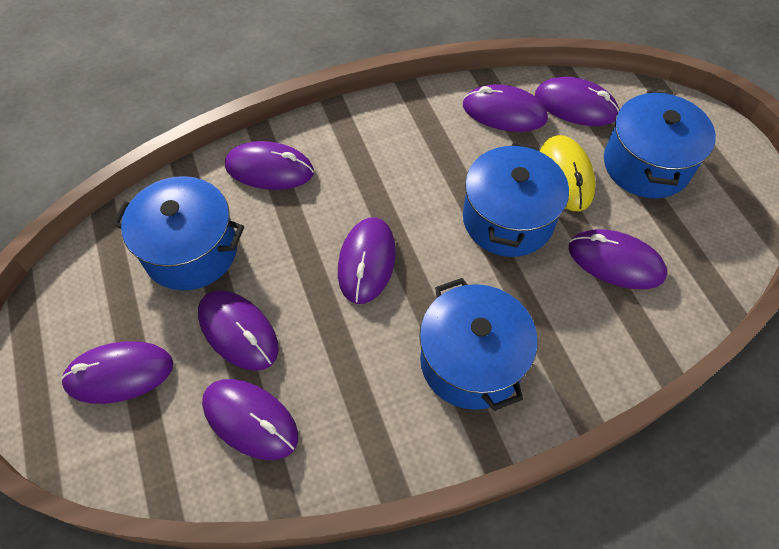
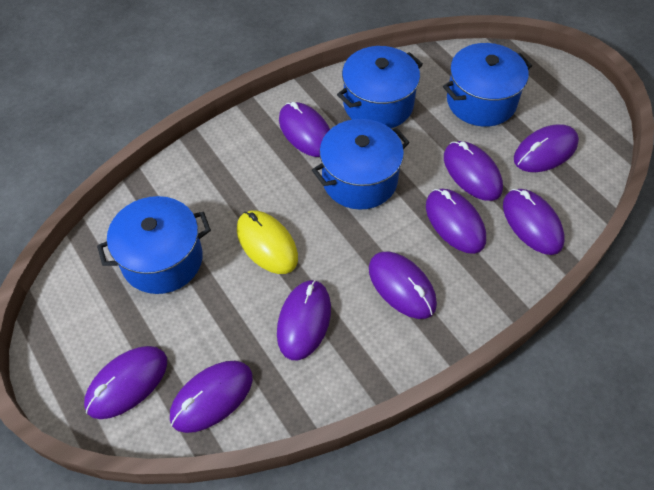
purple mouse: [61,341,173,404] [198,290,279,371] [202,379,298,460] [225,141,314,190] [338,217,396,304] [463,84,548,132] [535,77,619,126] [569,229,667,289] = 8 -> [84,346,167,419] [170,361,253,433] [277,280,331,360] [279,102,330,157] [369,252,437,319] [426,189,486,254] [444,141,503,201] [503,189,565,255] [514,124,579,172] = 9

